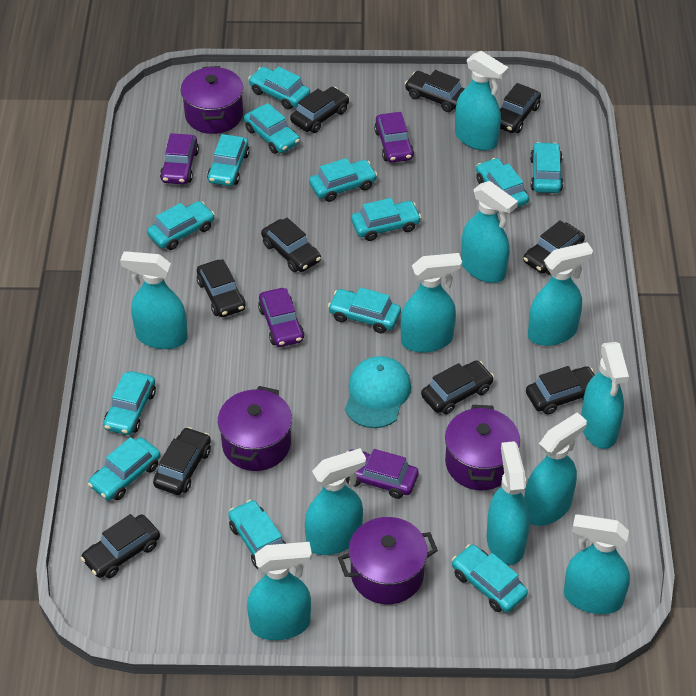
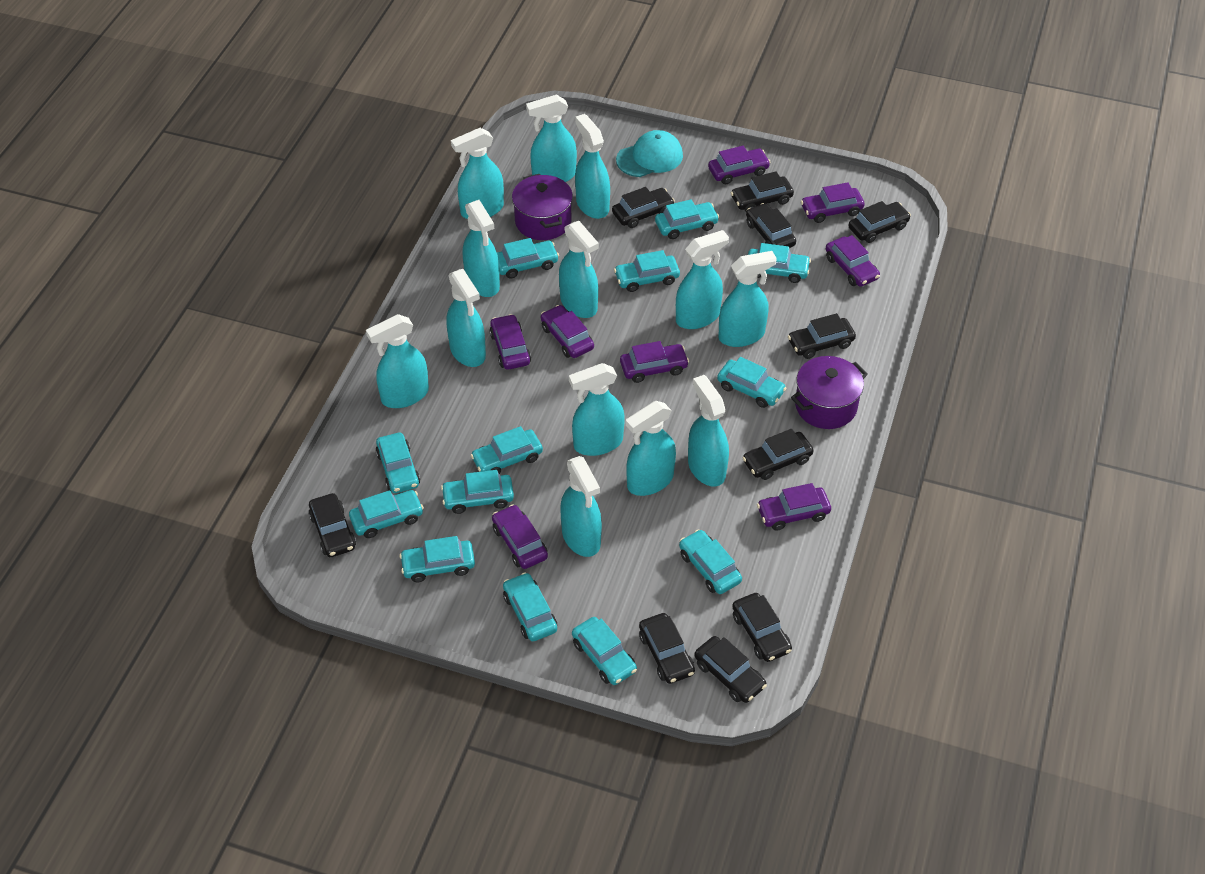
purple car: [160,133,199,184] [258,288,304,347] [346,449,419,499] [374,112,414,163] = 4 -> [489,314,531,370] [492,504,548,569] [541,305,594,358] [620,341,689,383] [708,146,770,184] [757,483,831,531] [801,182,865,223] [826,235,880,287] = 8
purple pot: [181,66,243,134] [218,386,292,471] [338,517,438,604] [445,405,520,490] = 4 -> [512,174,573,240] [791,356,868,429] = 2
turquoise spray bottle: [120,251,188,349] [247,542,312,640] [305,448,366,555] [401,253,462,353] [455,51,509,151] [461,181,518,283] [486,441,529,565] [524,412,587,526] [528,242,593,346] [564,514,630,614] [581,342,629,449] = 11 -> [366,314,429,408] [446,269,486,367] [451,128,504,219] [463,200,500,297] [526,95,577,182] [559,221,599,318] [560,456,602,557] [569,363,625,456] [575,114,610,219] [626,401,676,496] [676,230,729,329] [688,375,729,487] [718,251,777,347] = 13

